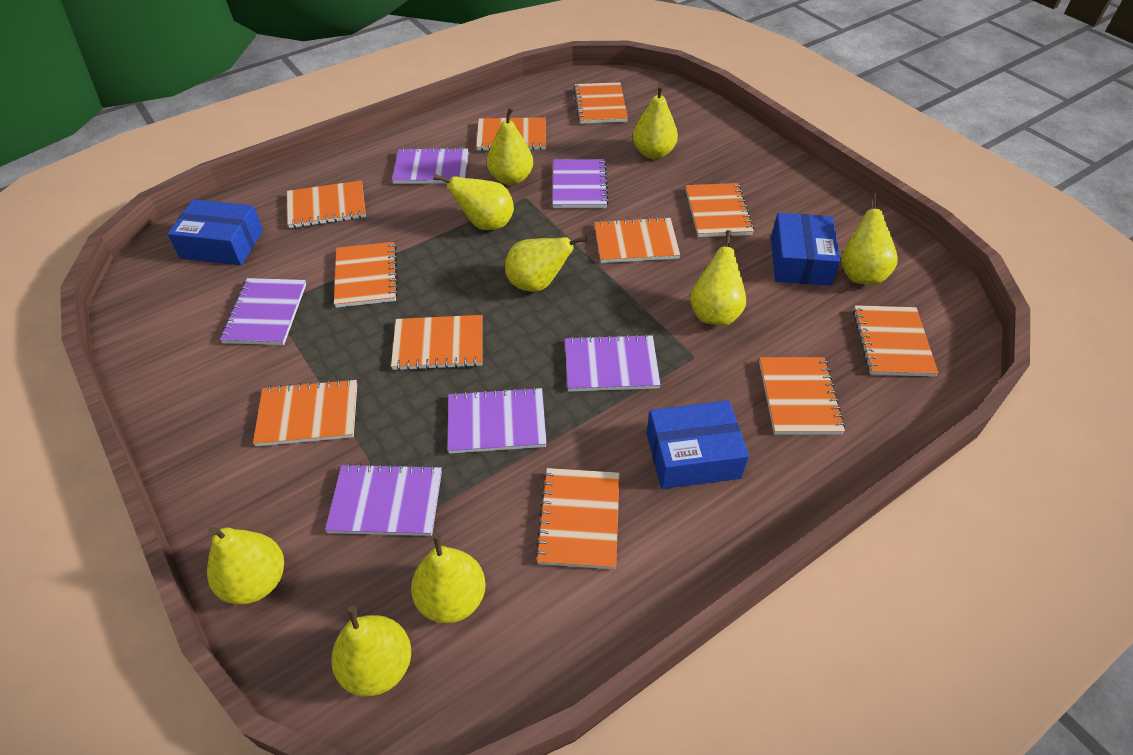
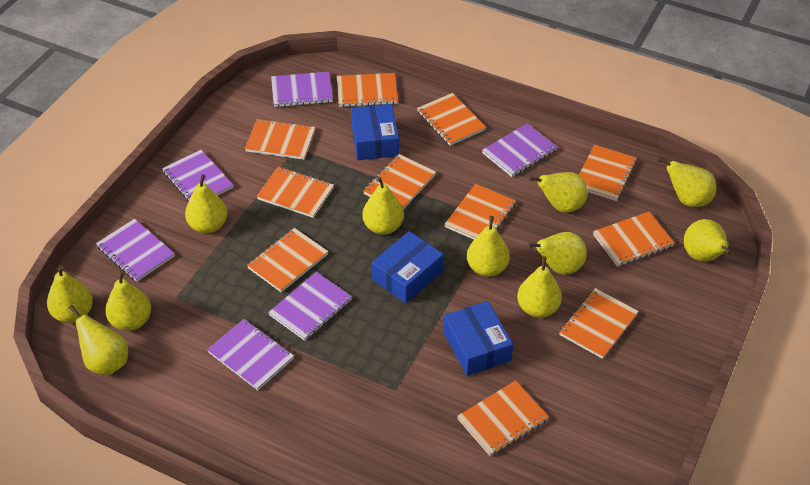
yellow pear: [207,527,284,605] [331,606,411,697] [411,533,486,623] [433,174,514,230] [487,107,533,185] [505,236,587,292] [633,84,678,159] [690,230,746,326] [841,193,898,285] = 9 -> [47,265,93,323] [69,305,128,376] [105,270,151,331] [185,174,227,233] [362,176,404,235] [467,216,510,277] [517,256,562,318] [527,232,587,275] [529,172,588,212] [658,157,716,207] [684,219,732,262] = 11

